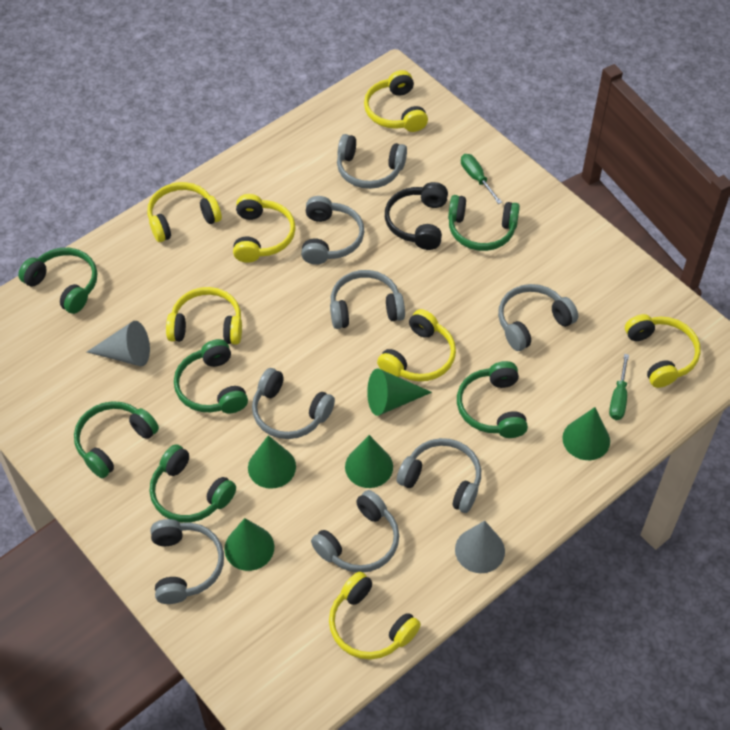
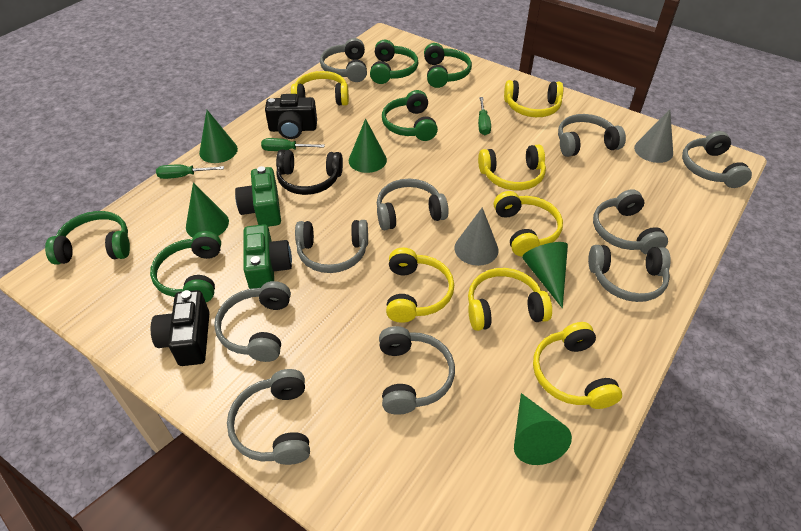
black camera: none = 0 -> [151,290,210,366] [265,94,317,139] = 2
green camera: none = 0 -> [235,166,281,227] [243,224,292,289] = 2
green headphones: [18,248,97,314] [74,401,159,478] [150,444,236,523] [174,339,248,414] [448,195,520,251] [457,361,528,438] = 6 -> [45,211,130,265] [150,231,221,302] [370,40,418,84] [382,90,438,141] [424,43,472,88] = 5
green screwdriver: [461,154,502,204] [609,354,629,420] = 2 -> [156,165,224,179] [261,138,325,151] [478,97,491,135] = 3
grey headphones: [151,519,224,604] [252,368,335,439] [301,196,364,265] [311,490,399,572] [330,270,405,329] [337,134,407,189] [397,438,481,513] [498,284,578,351] = 8 -> [214,281,291,362] [227,369,310,465] [295,220,368,273] [320,38,367,82] [377,179,449,230] [379,326,455,415] [558,114,626,157] [588,245,671,302] [593,189,668,255] [682,131,752,188] = 10

